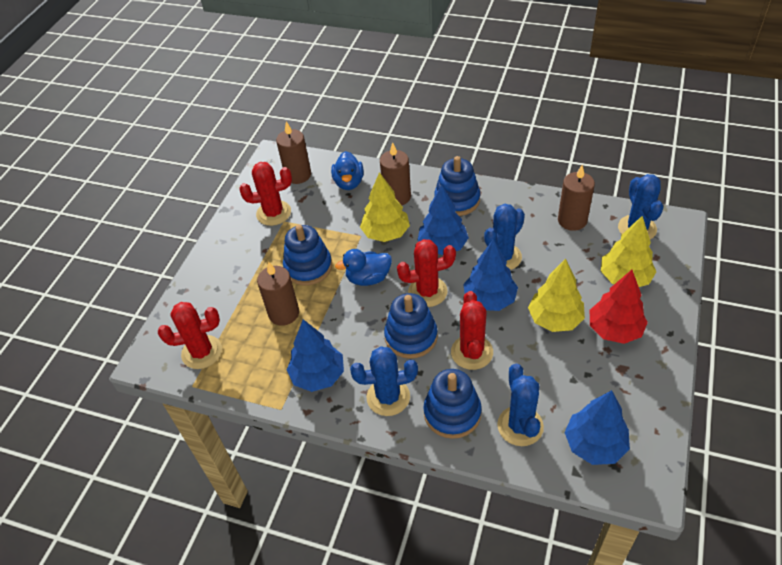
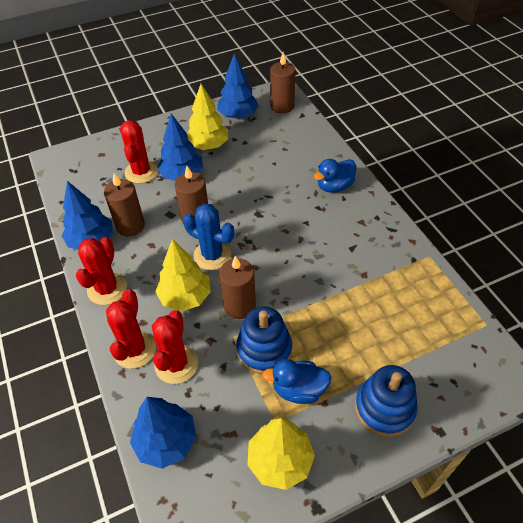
blue cactus: [350,346,418,416] [484,204,525,270] [497,363,544,446] [618,174,663,239] = 4 -> [183,204,234,270] = 1
blue stacking toy: [283,225,332,285] [384,293,438,359] [423,369,482,439] [434,156,480,216] = 4 -> [236,306,292,374] [355,365,417,437] = 2
red tree: [590,270,648,344] = 1 -> none = 0

